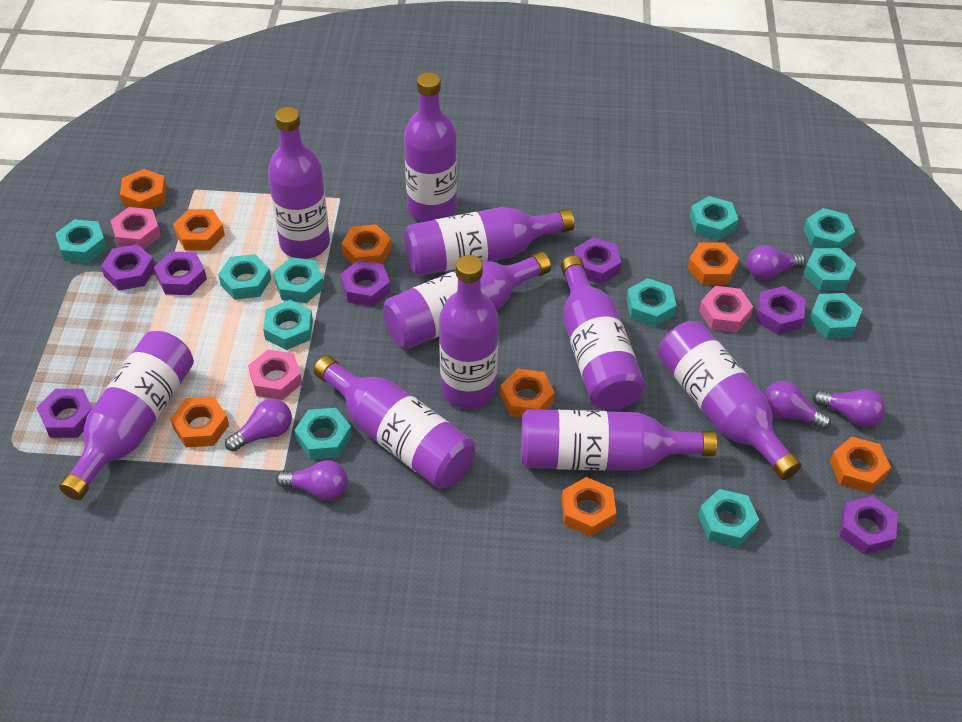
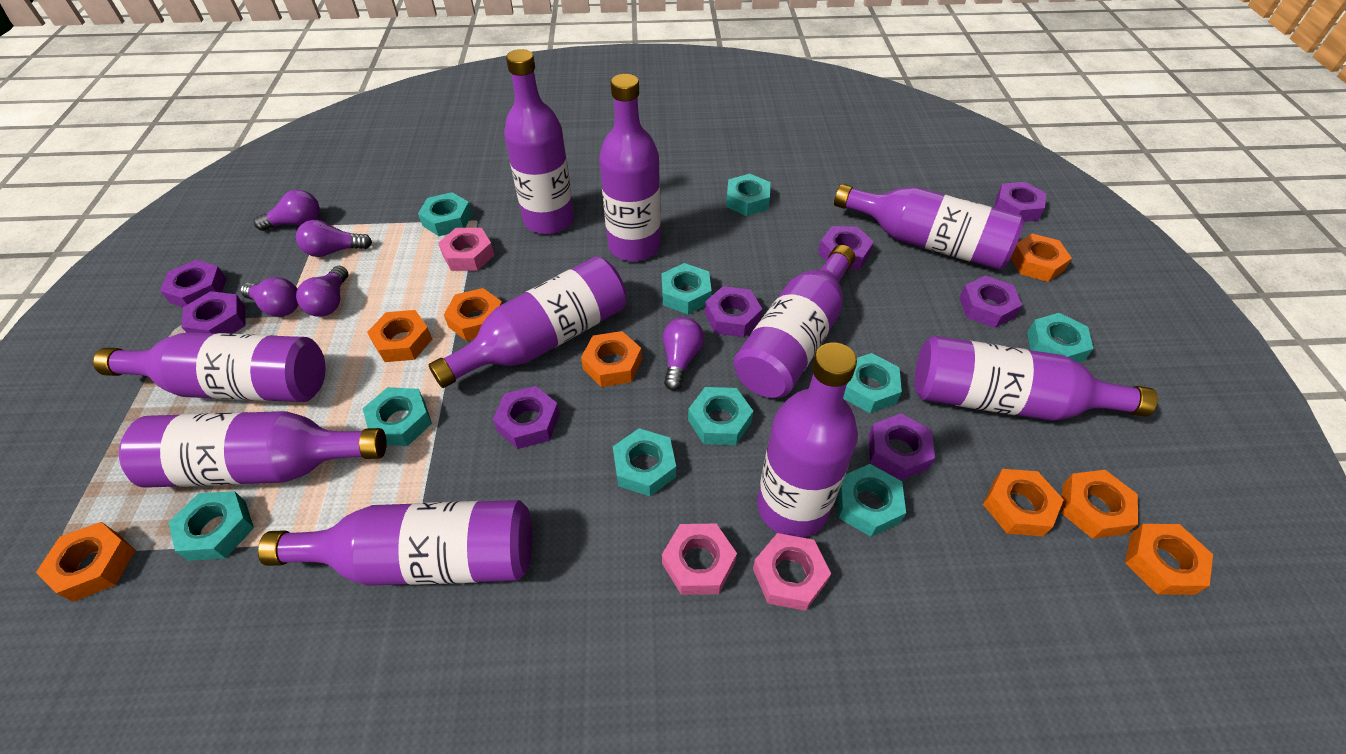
purple nut: [37,389,92,438] [101,244,155,290] [154,251,207,295] [341,260,391,307] [573,237,621,284] [756,286,806,335] [840,496,898,555] = 7 -> [160,260,227,307] [182,291,245,334] [493,386,560,449] [705,286,762,337] [818,226,874,270] [869,414,935,480] [959,275,1022,328] [994,182,1046,222] = 8
turquoise nut: [55,219,107,263] [218,254,271,300] [263,300,313,350] [273,257,324,303] [294,408,352,459] [626,278,677,327] [689,196,739,241] [698,489,759,547] [803,248,856,291] [804,208,855,249] [808,293,862,339] = 11 -> [168,491,254,561] [363,387,432,446] [418,192,472,236] [613,428,676,496] [661,263,712,314] [688,387,753,445] [726,174,770,216] [837,464,906,537] [843,353,902,413] [1027,313,1093,363] = 10

